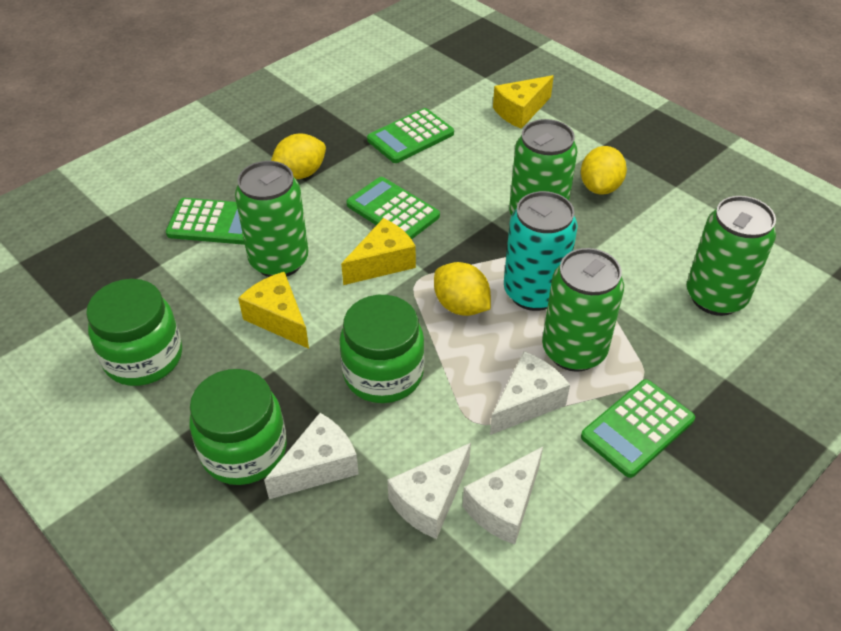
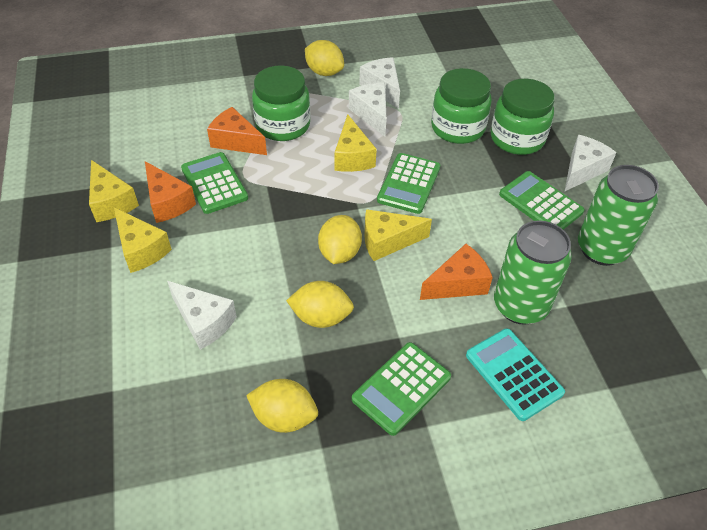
green can: [235,161,309,277] [509,119,577,215] [542,248,624,372] [687,196,776,316] = 4 -> [494,221,572,325] [578,165,659,266] = 2
orange cheese: none = 0 -> [145,161,196,223] [207,107,267,155] [420,244,493,300] = 3
turquoise calculator: none = 0 -> [466,328,565,421] = 1
turquoise can: [504,191,578,311] = 1 -> none = 0
yellow cheese: [238,272,309,349] [341,218,416,285] [493,75,554,129] = 3 -> [89,160,139,222] [114,207,172,273] [334,114,377,172] [364,209,432,261] = 4
yellow lemon: [271,134,326,179] [434,262,491,316] [581,146,627,195] = 3 -> [246,379,318,433] [286,281,354,328] [305,40,344,76] [318,215,362,264] = 4

